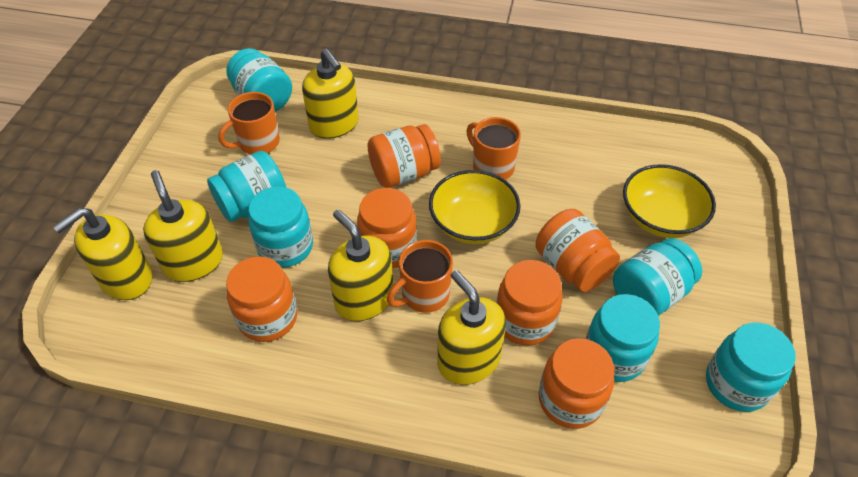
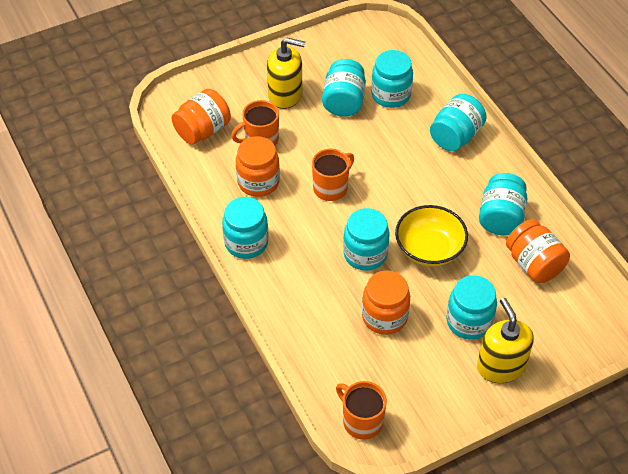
orange jar: [226,256,298,342] [357,188,417,268] [368,124,441,188] [496,260,563,346] [536,209,620,292] [539,338,614,429] = 6 -> [171,89,231,145] [236,136,280,197] [362,271,410,335] [506,219,570,283] = 4
turquoise jar: [207,151,286,222] [226,48,292,112] [248,186,313,267] [586,294,660,382] [613,238,702,316] [706,323,796,412] = 6 -> [222,197,268,259] [322,59,366,117] [343,208,389,271] [371,50,413,108] [430,94,487,151] [446,275,497,340] [479,173,527,235] = 7
yellow bowl: [429,170,521,244] [623,164,716,238] = 2 -> [395,205,468,266] = 1
yellow soap dispenser: [53,208,152,300] [143,170,223,282] [302,49,359,139] [328,209,394,321] [437,270,506,385] = 5 -> [267,38,305,109] [477,298,534,383] = 2

